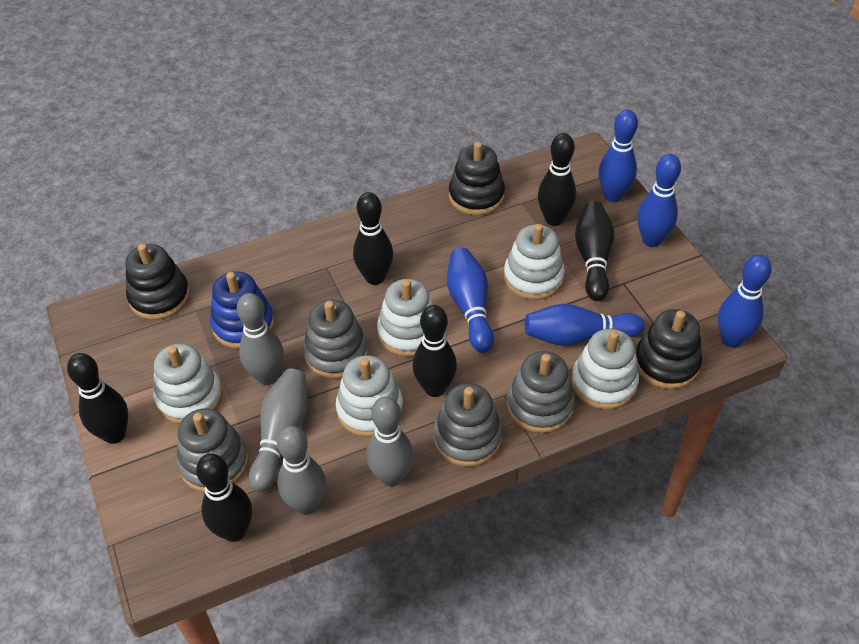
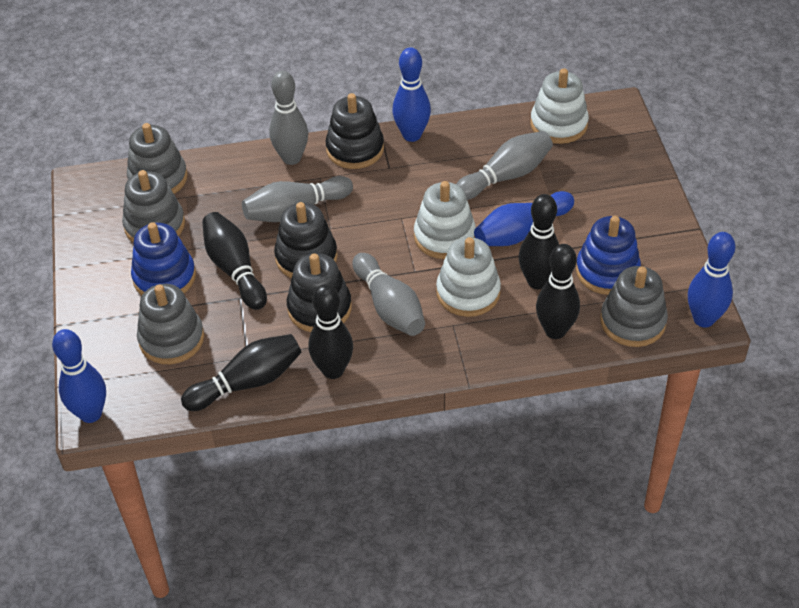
black bowling pin: [67,353,128,444] [196,454,252,542] [353,192,393,285] [413,305,457,397] [538,133,576,226] [575,201,614,301] = 6 -> [181,334,301,411] [202,212,267,310] [309,284,353,379] [519,194,559,289] [536,244,580,339] = 5
blue bowling pin: [447,248,494,353] [525,304,645,346] [598,110,638,202] [637,154,681,247] [718,254,772,348] = 5 -> [52,329,106,423] [392,47,431,142] [474,191,574,246] [688,232,735,328] = 4
blue stacking toy: [210,271,274,349] = 1 -> [131,222,196,295] [576,216,641,295] = 2
white stacking toy: [153,343,222,424] [336,355,403,437] [377,279,433,357] [504,224,565,300] [571,329,639,410] = 5 -> [414,181,476,259] [436,237,501,317] [530,68,589,144] = 3

